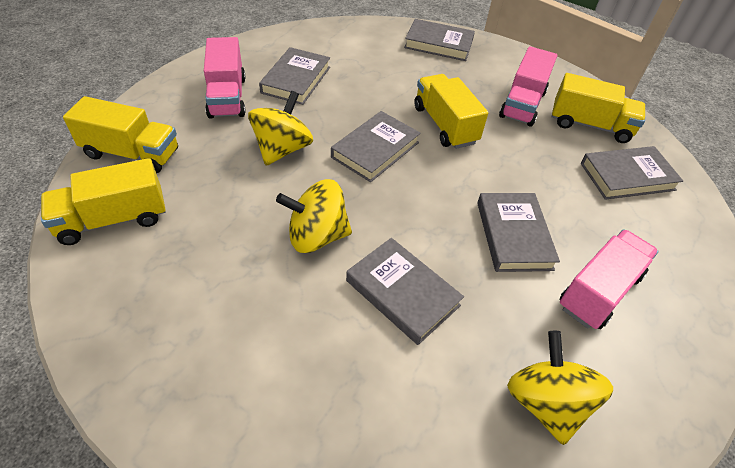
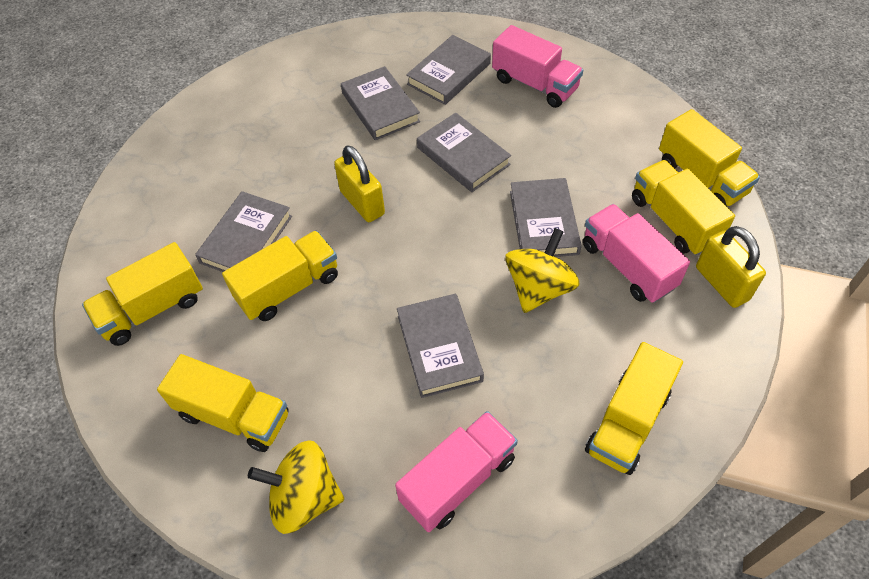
yellow padlock: none = 0 -> [334,145,385,222] [696,226,766,308] = 2
yellow spinning top: [248,91,313,166] [276,179,352,253] [507,331,613,445] = 3 -> [248,440,344,534] [505,228,580,313] = 2
yellow truck: [41,158,166,245] [63,96,178,173] [414,74,488,149] [552,73,645,143] = 4 -> [82,242,203,346] [157,354,289,452] [222,231,338,321] [585,342,683,475] [632,160,735,255] [659,109,760,206] = 6

